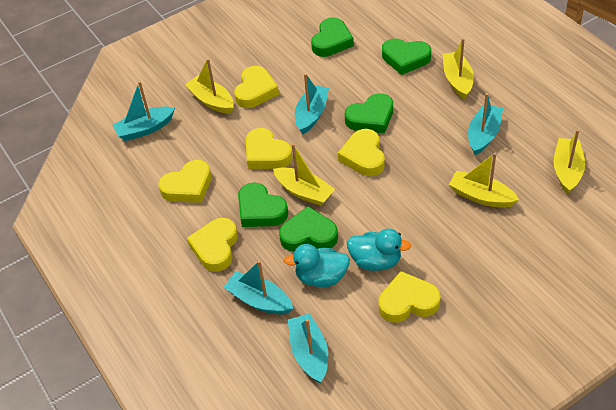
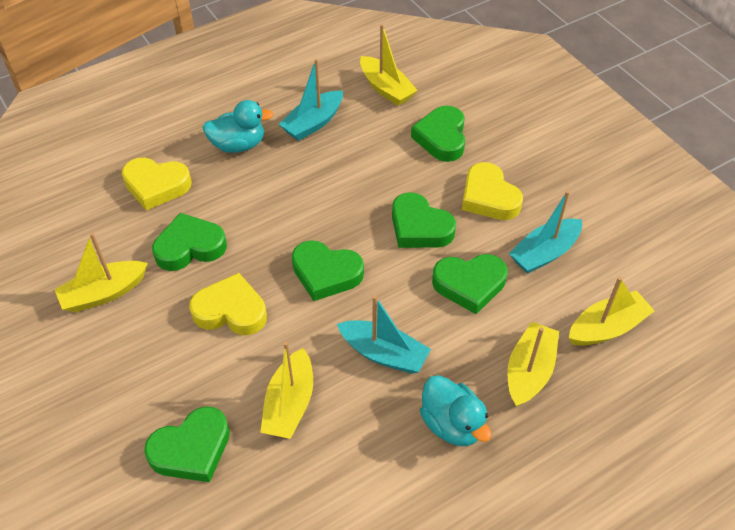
green heart: [238,182,288,227] [279,206,338,252] [311,17,354,57] [345,93,393,133] [382,38,431,75] = 5 -> [144,407,230,482] [152,213,227,271] [292,240,364,301] [392,192,456,248] [411,106,465,162] [432,254,507,314] = 6
turquoise boat: [113,81,175,141] [224,260,293,315] [288,313,328,383] [295,73,329,134] [468,93,503,155] = 5 -> [279,59,343,141] [337,295,431,374] [509,190,582,274] = 3
yellow heart: [158,160,212,203] [187,218,238,272] [234,66,279,108] [246,128,293,169] [338,129,385,176] [379,271,441,323] = 6 -> [122,158,192,210] [189,273,267,335] [462,162,523,220] = 3

